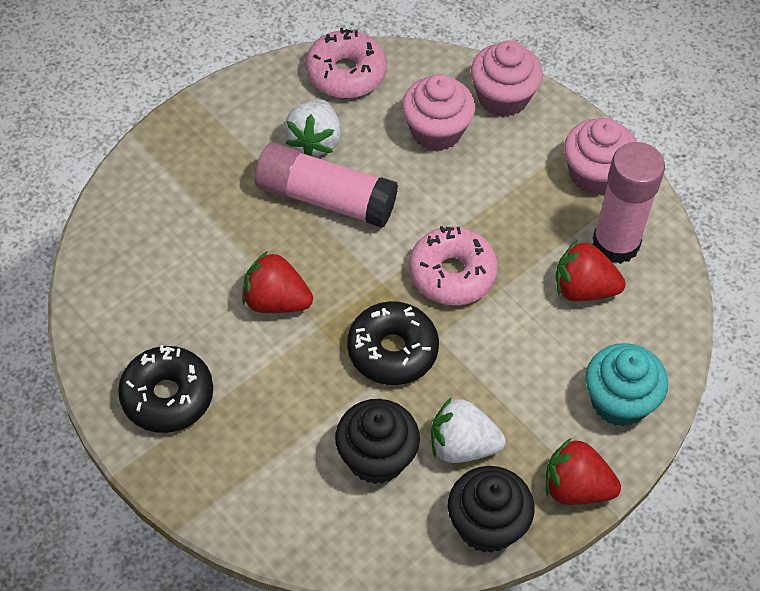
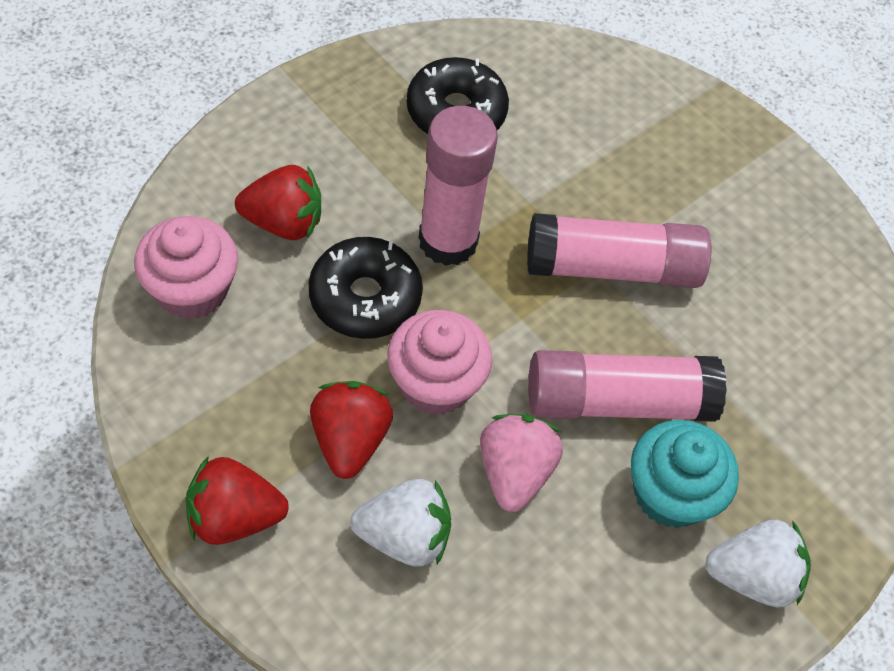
black cupcake: [335,399,420,484] [448,466,535,553] = 2 -> none = 0
pink cupcake: [402,74,475,151] [471,40,543,117] [564,118,637,195] = 3 -> [134,216,238,319] [387,310,492,415] = 2
pink donut: [305,28,387,98] [409,226,498,306] = 2 -> none = 0
pink glue stick: [255,143,398,228] [593,142,665,264] = 2 -> [419,106,498,266] [527,213,711,288] [528,350,727,422] = 3
pink strawberry: none = 0 -> [480,414,563,512] = 1

